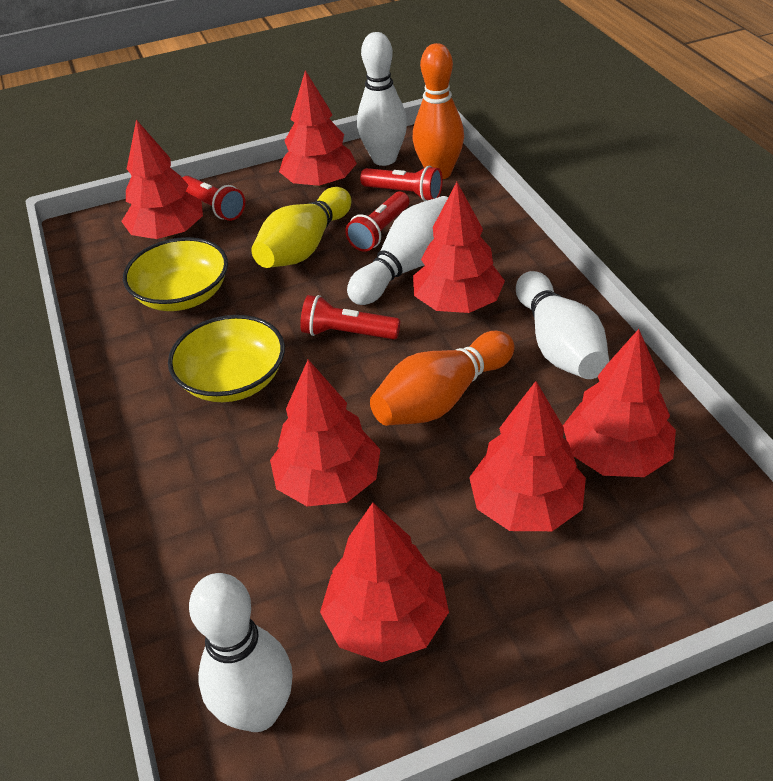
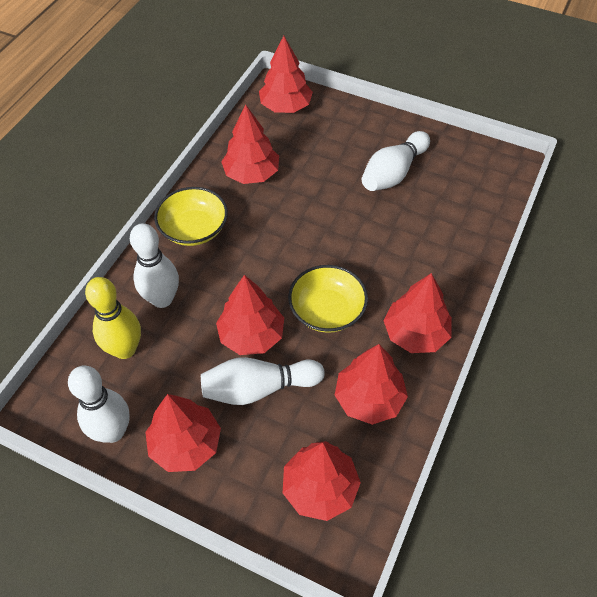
orange bowling pin: [370,331,515,426] [412,43,464,179] = 2 -> none = 0
red flashlight: [182,176,245,221] [300,295,400,339] [345,191,409,252] [360,166,443,201] = 4 -> none = 0

